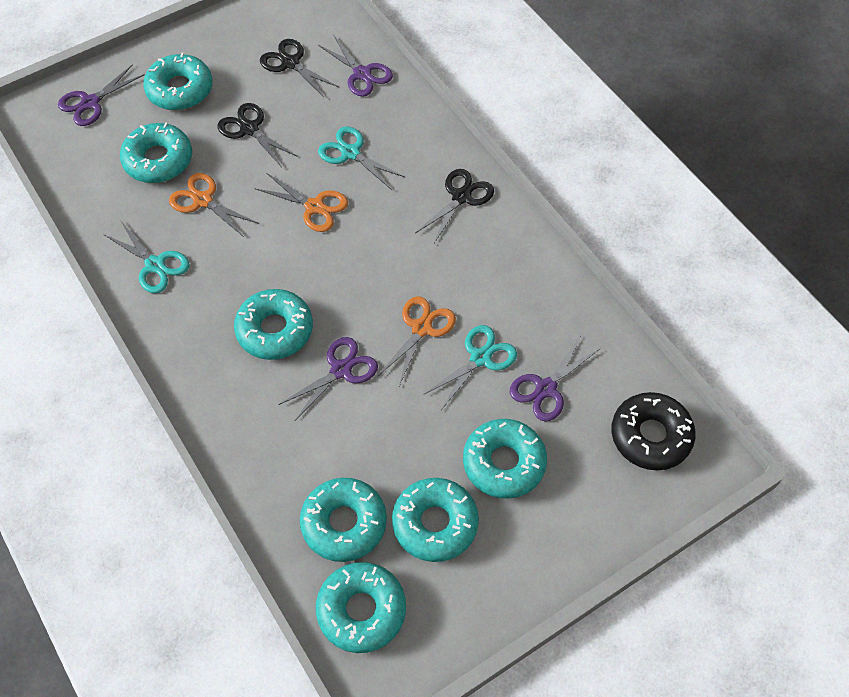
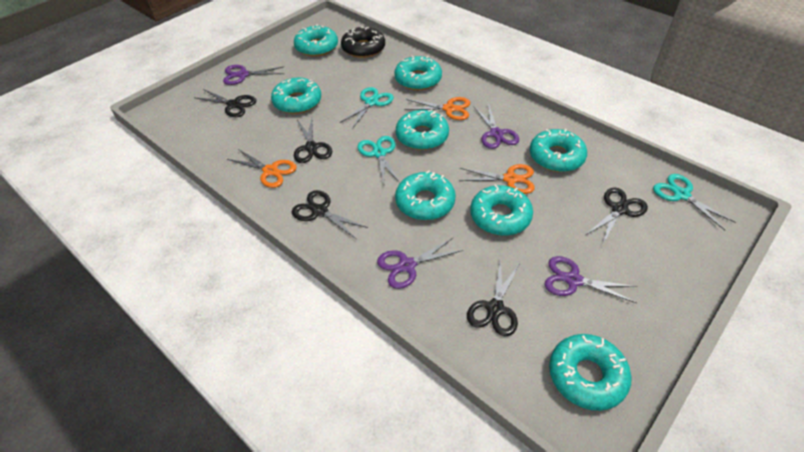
black scissors: [217,103,298,166] [260,39,339,97] [416,169,494,243] = 3 -> [196,89,256,117] [292,190,368,239] [294,118,332,163] [467,259,520,336] [586,188,648,244] = 5
turquoise donut: [120,122,192,183] [143,53,213,110] [234,289,313,360] [300,478,387,562] [316,562,406,653] [392,478,479,562] [463,419,547,499] = 7 -> [271,78,321,114] [294,24,338,57] [394,55,442,90] [395,171,456,220] [396,109,449,150] [470,184,533,236] [530,129,587,172] [549,334,631,411] = 8

